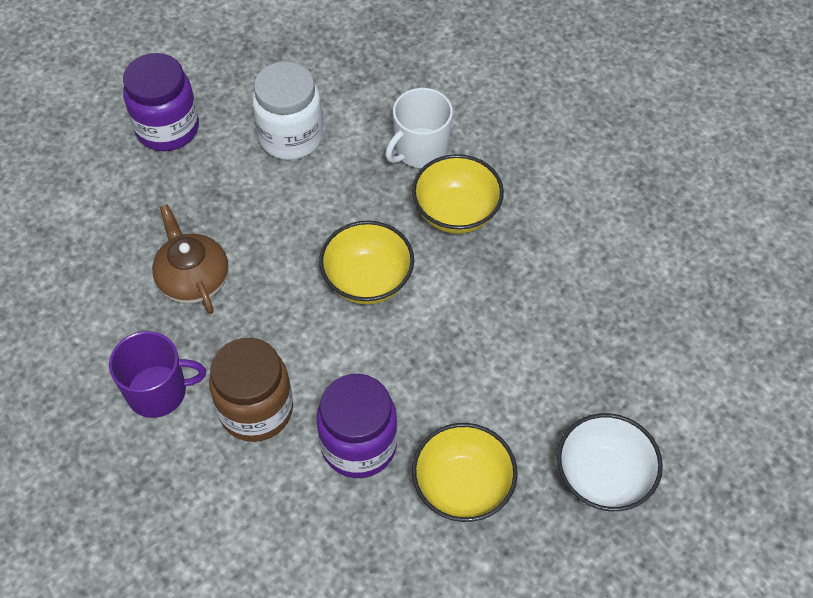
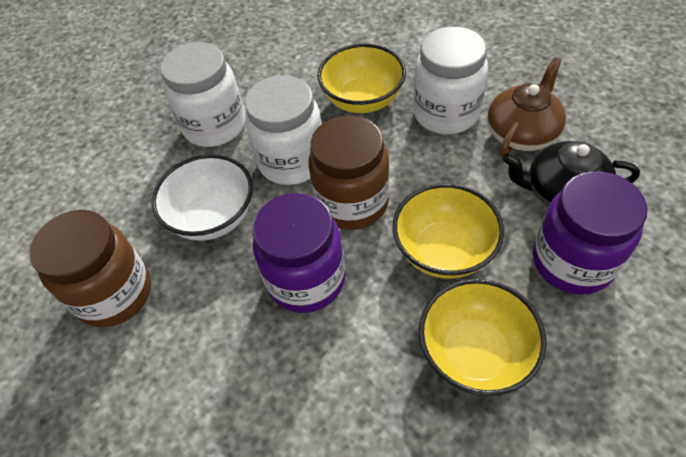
black teapot: none = 0 -> [502,141,640,207] = 1
brown jar: [209,338,293,442] = 1 -> [29,210,151,327] [308,115,390,230] = 2
purple mug: [109,331,206,418] = 1 -> none = 0
white jar: [252,61,323,160] = 1 -> [161,42,245,147] [245,75,322,185] [413,26,488,134] = 3
white mug: [386,88,453,168] = 1 -> none = 0

